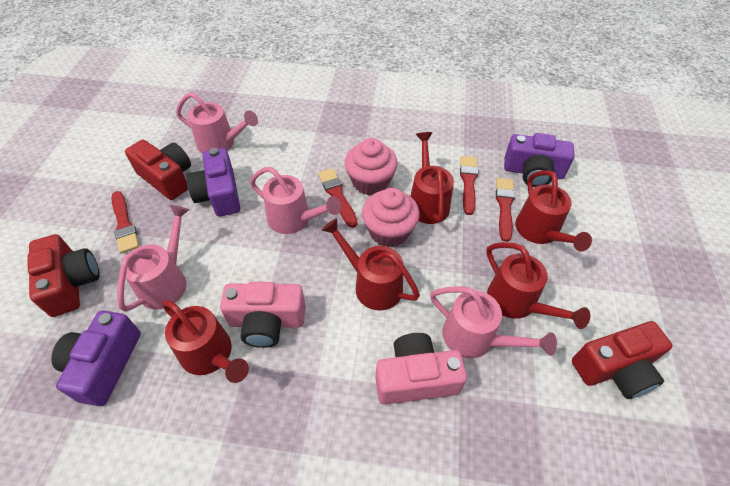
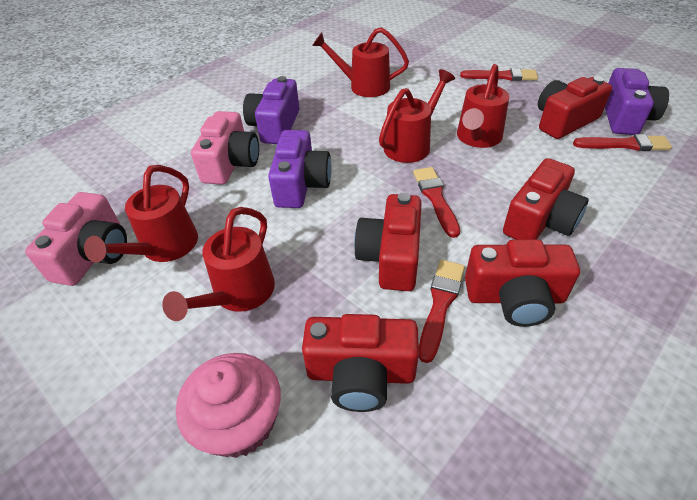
pink cupcake: [345,138,398,195] [362,188,420,247] = 2 -> [176,353,281,458] = 1
pink watering can: [117,205,190,312] [176,92,258,153] [250,167,341,234] [430,286,557,358] = 4 -> none = 0
red camera: [28,234,100,317] [125,140,191,200] [572,321,673,399] = 3 -> [302,314,419,412] [354,193,422,291] [465,239,580,327] [503,158,589,240] [538,76,612,139] = 5

